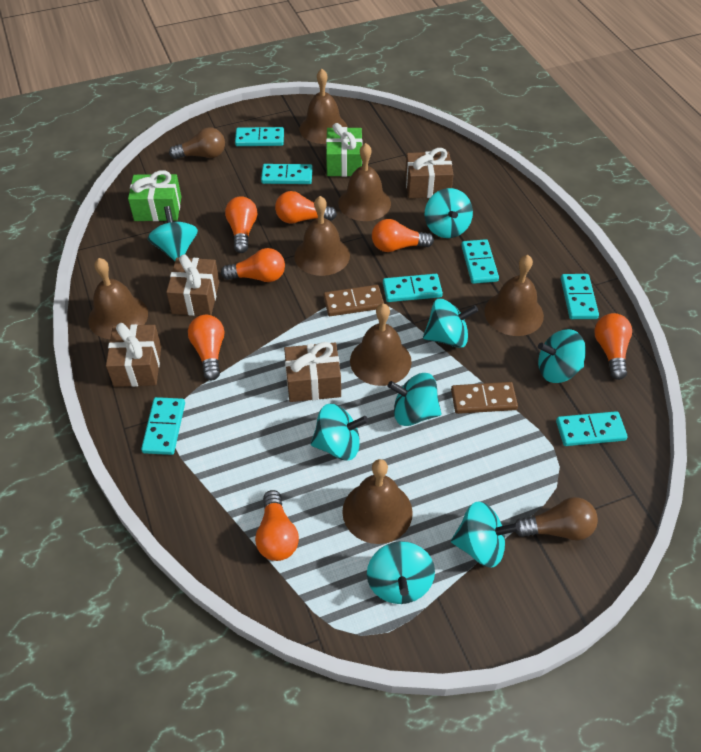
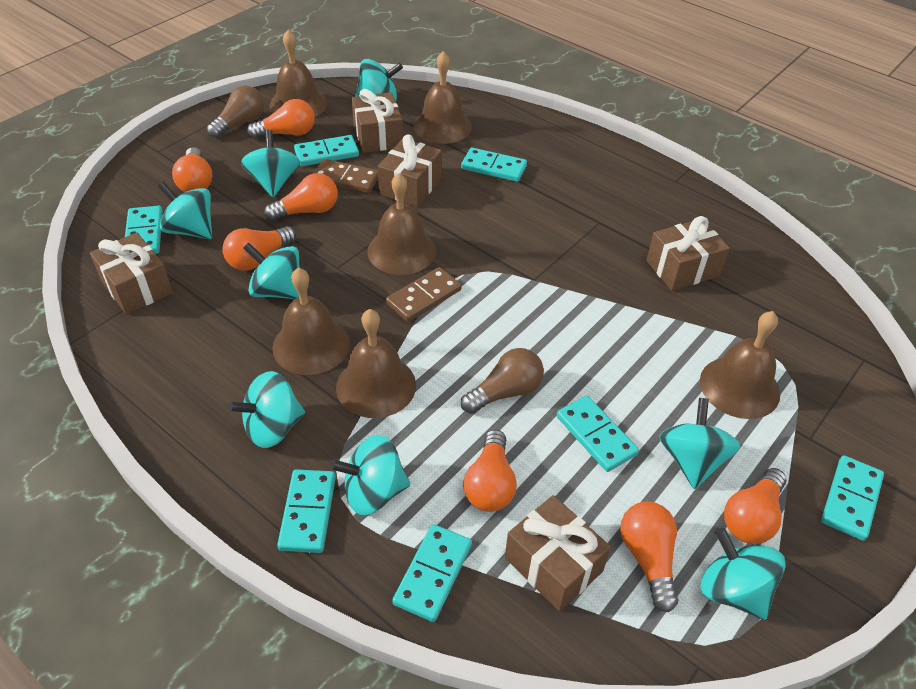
brown bell: [88,258,148,339] [294,196,350,276] [300,69,348,144] [338,143,391,221] [342,459,413,544] [350,303,412,386] [484,255,544,336] = 7 -> [269,30,327,117] [272,267,350,375] [336,309,416,418] [367,173,436,275] [413,51,472,144] [700,311,780,419] = 6
brown gift: [106,323,161,387] [166,254,219,316] [284,342,341,402] [405,148,454,198] = 4 -> [90,232,173,314] [351,89,403,153] [378,134,442,207] [505,495,611,611] [646,216,730,291] = 5
green gift: [128,170,181,221] [326,123,362,177] = 2 -> none = 0

